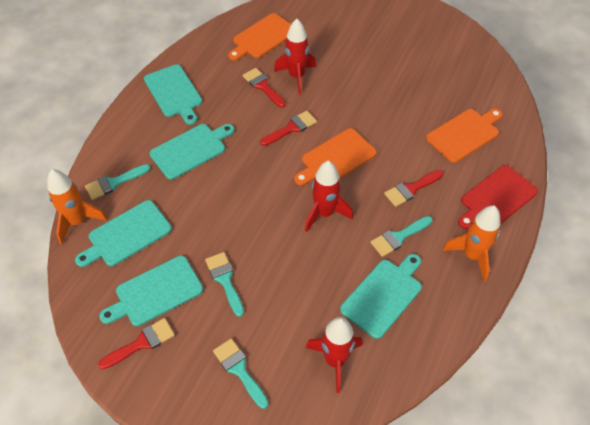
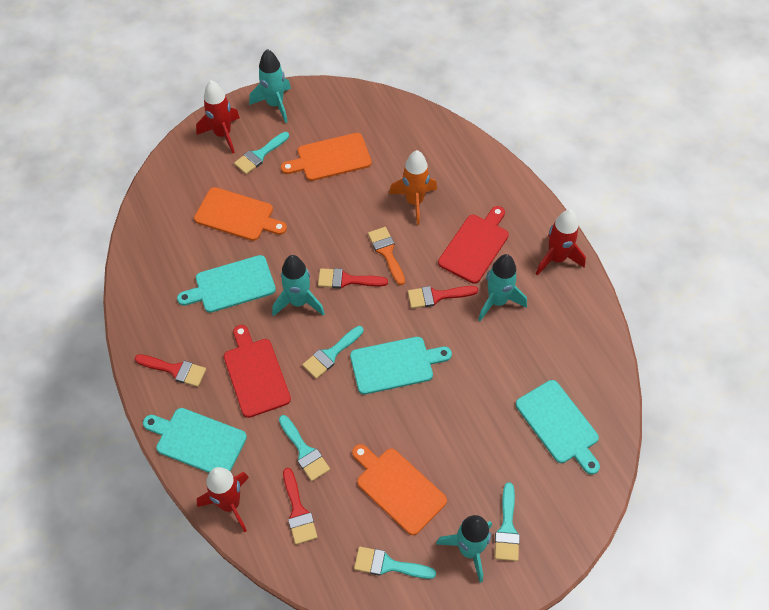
orange brush: none = 0 -> [368,227,405,285] = 1
orange rocket: [47,169,107,244] [442,205,501,282] = 2 -> [389,150,437,225] = 1
red cutting board: [458,165,538,229] = 1 -> [224,325,291,418] [438,206,509,284] = 2
turquoise brush: [85,164,151,200] [205,252,244,317] [213,338,269,409] [370,216,433,257] = 4 -> [234,132,289,174] [279,415,330,481] [302,326,364,379] [354,546,436,579] [495,482,520,561] = 5
turquoise cutting board: [75,200,172,267] [99,256,203,326] [144,64,202,125] [149,124,234,180] [340,254,422,339] = 5 -> [143,408,247,473] [177,255,276,313] [350,337,452,394] [516,380,600,475] = 4
turquoise rocket: none = 0 -> [249,49,291,123] [272,255,325,316] [436,515,492,583] [478,254,527,321] = 4

